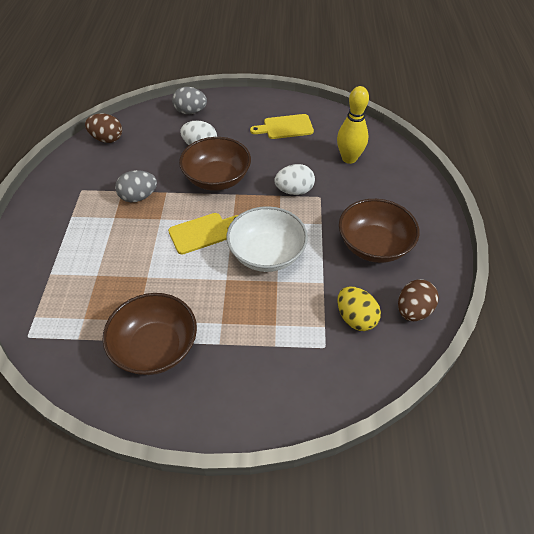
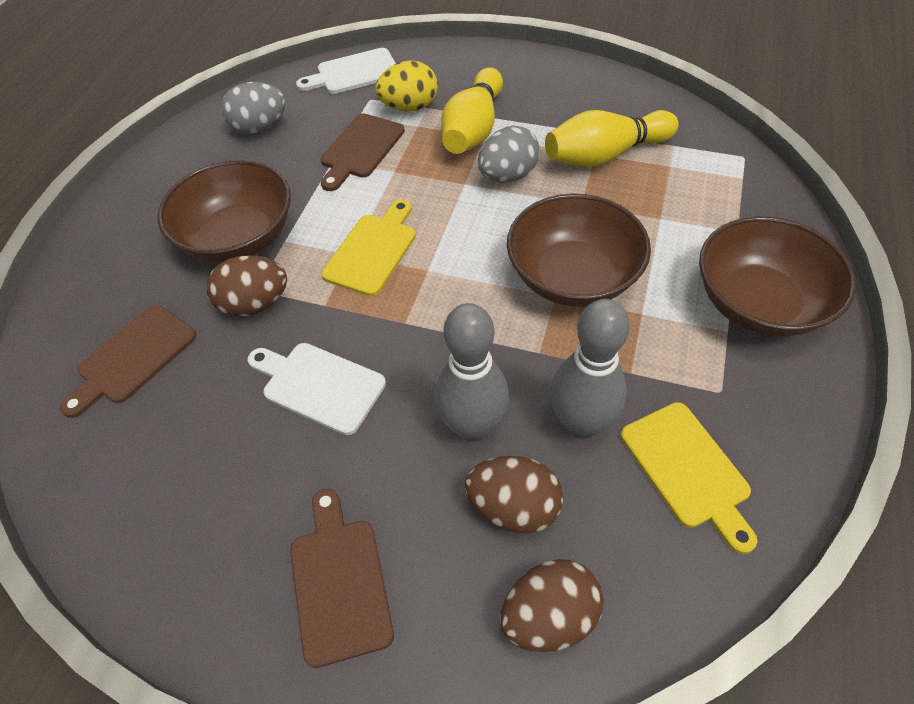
brown cutting board: none = 0 -> [60,305,197,418] [290,489,394,668] [321,113,405,191] = 3
brown egg: [85,113,122,143] [398,279,439,321] = 2 -> [207,255,287,317] [465,456,563,533] [500,559,604,652] = 3
grey bowling pin: none = 0 -> [435,303,509,441] [550,299,630,439] = 2
white bowl: [226,206,308,272] = 1 -> none = 0
white cutting board: none = 0 -> [248,343,386,435] [296,48,396,94] = 2
white egg: [180,121,217,145] [274,164,315,195] = 2 -> none = 0
yellow bowling pin: [337,86,369,164] = 1 -> [441,67,503,154] [545,110,679,167] = 2

